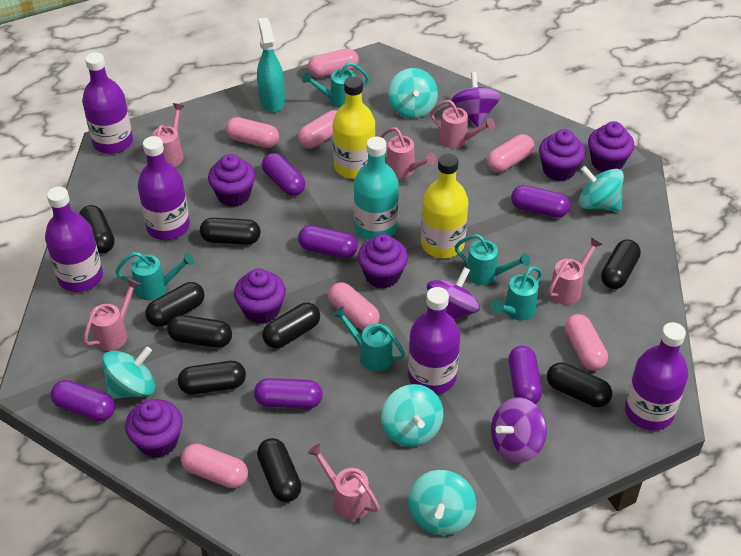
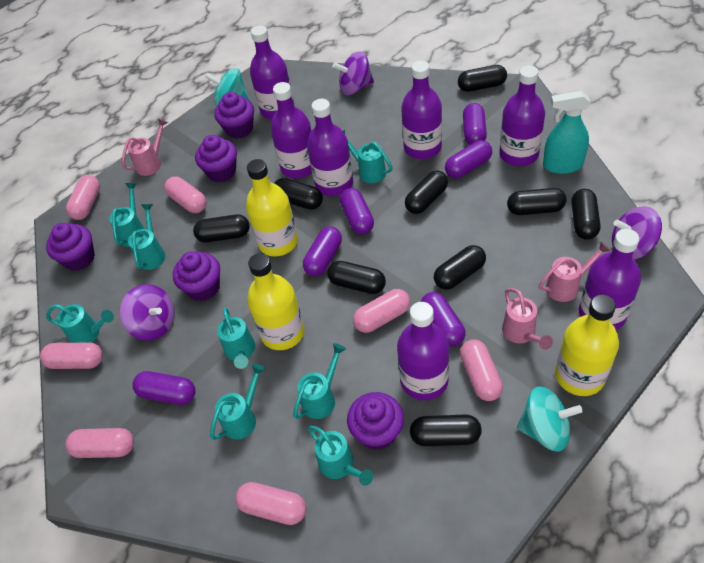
pink watering can: [83,278,140,351] [152,103,184,167] [308,444,380,520] [381,127,437,178] [430,100,495,149] [549,238,603,305] = 6 -> [122,118,168,176] [502,288,553,350] [539,242,611,302] = 3
purple bottle: [45,187,103,292] [82,52,133,154] [138,136,190,240] [408,287,460,394] [625,322,688,431] = 5 -> [250,26,295,120] [271,82,312,178] [307,99,353,196] [397,302,449,400] [401,61,442,159] [499,65,545,166] [579,229,641,330] = 7
purple cupcake: [125,399,183,458] [208,154,255,207] [234,268,286,324] [358,234,408,289] [539,129,586,181] [588,121,635,172] = 6 -> [46,223,95,271] [173,251,220,301] [195,135,237,182] [214,92,254,139] [347,392,404,450] = 5
turquoise bottle: [354,137,399,240] = 1 -> none = 0
turquoise spinning top: [102,347,155,399] [381,384,444,447] [388,68,438,119] [408,470,476,535] [579,166,624,211] = 5 -> [205,68,249,107] [517,386,583,452] = 2
turquoise watering can: [116,252,194,300] [302,62,369,108] [333,307,405,372] [455,234,530,285] [491,266,542,321] = 5 -> [46,304,114,343] [109,183,145,247] [128,204,166,270] [210,363,266,440] [217,308,255,369] [293,343,346,419] [308,426,373,486] [343,129,393,183] = 8
yellow bottle: [333,76,376,179] [421,154,468,258] = 2 -> [246,159,298,256] [247,253,305,350] [555,295,619,396] = 3

